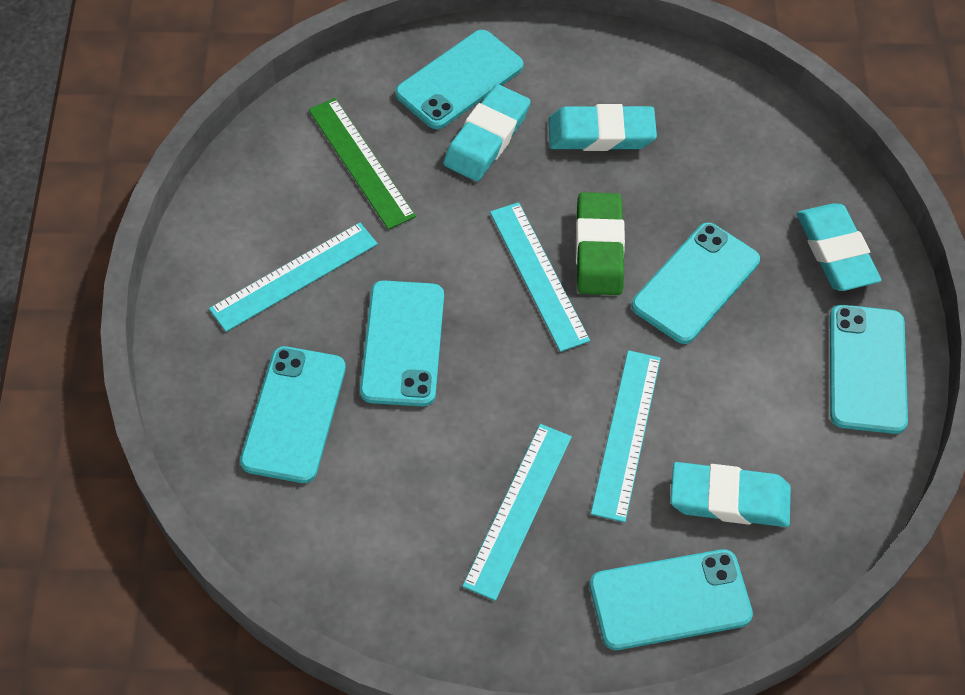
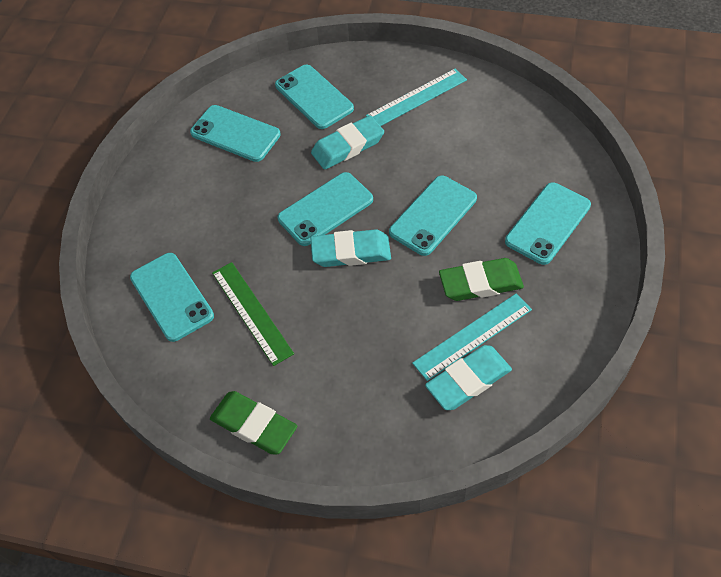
green eraser: [576,192,625,295] = 1 -> [210,391,297,454] [439,258,524,301] = 2
turquoise eraser: [443,84,531,181] [548,104,657,151] [671,462,791,527] [797,203,881,291] = 4 -> [310,229,391,267] [311,115,384,170] [425,345,512,410] = 3
turquoise ruler: [209,222,378,332] [462,424,572,601] [490,202,590,352] [591,350,661,522] = 4 -> [366,69,467,126] [412,293,532,381] = 2

